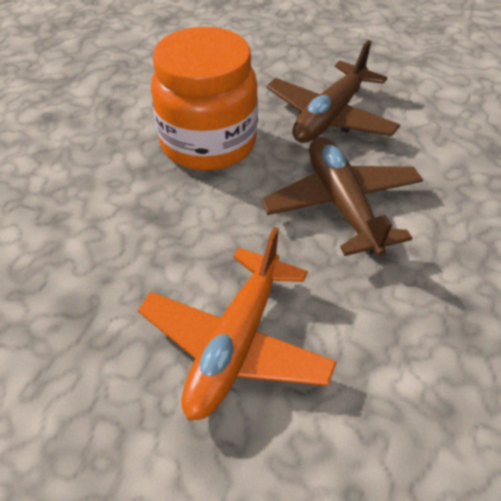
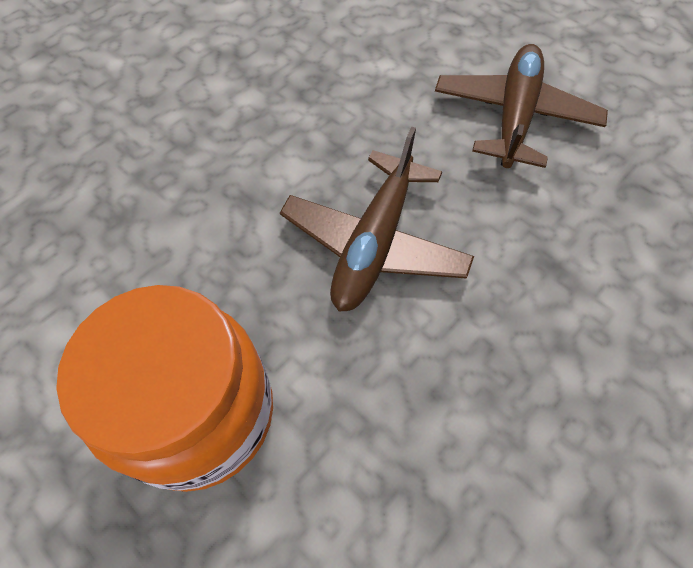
orange plane: [138,227,337,421] = 1 -> none = 0

